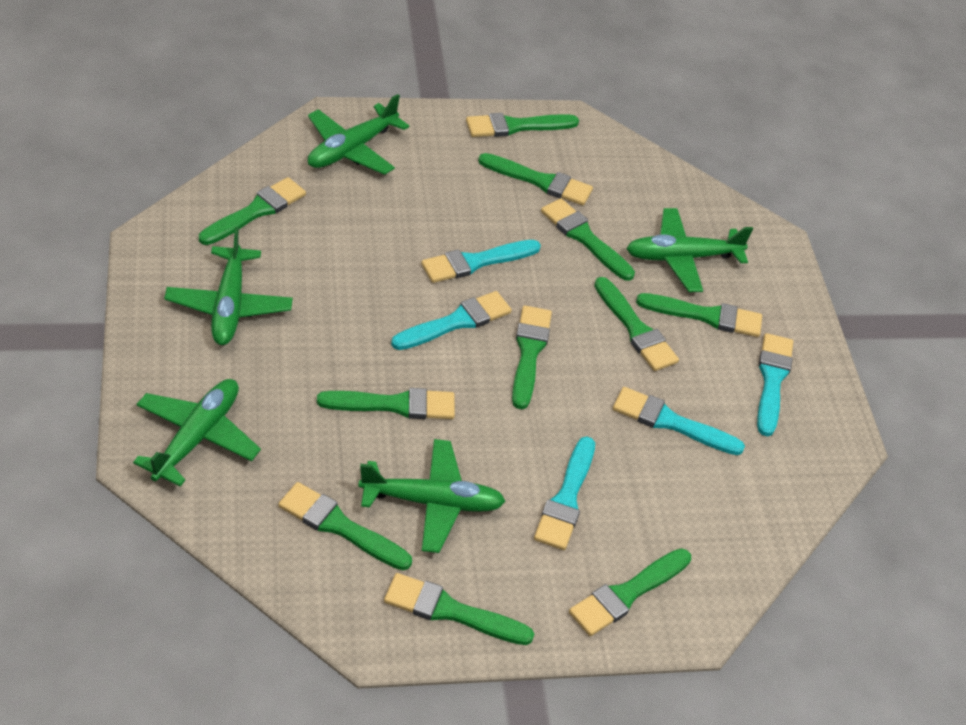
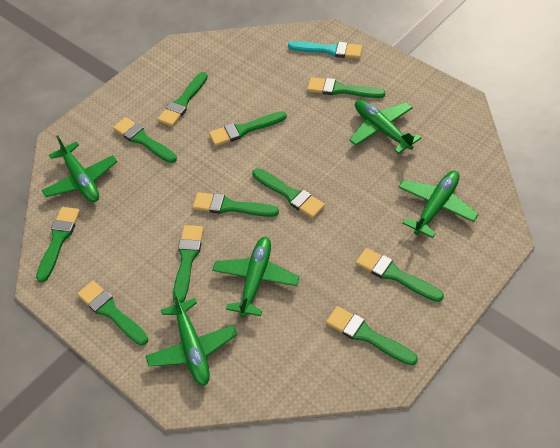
turquoise brush: [391,291,512,350] [421,240,541,283] [534,436,595,550] [613,387,745,455] [757,333,793,436] = 5 -> [288,41,362,59] = 1

